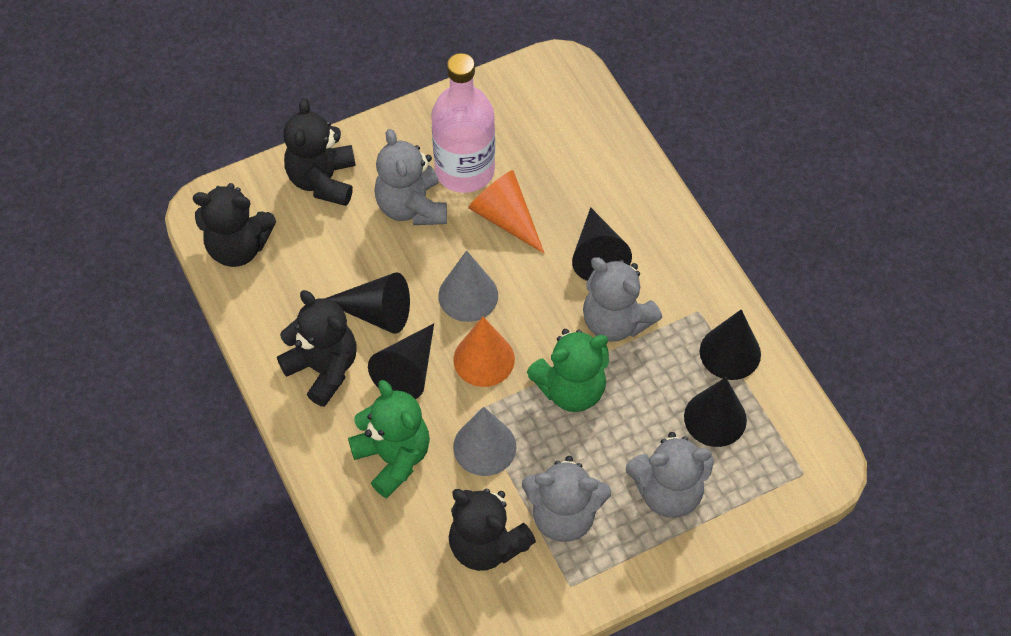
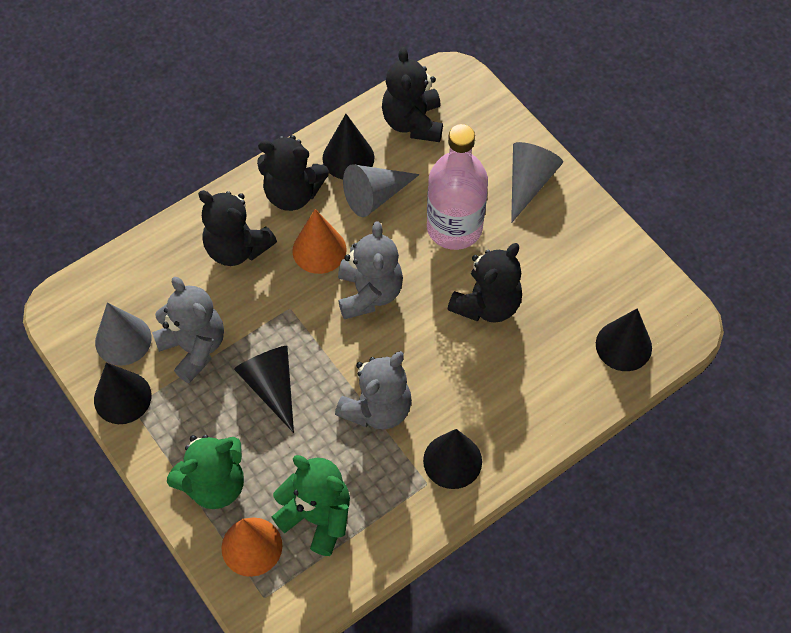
grey cone: [438,250,498,322] [453,407,516,476] = 2 -> [95,302,152,366] [343,164,420,217] [511,142,563,223] = 3
grey teddy bear: [375,129,447,225] [522,456,611,542] [583,257,662,342] [626,432,714,518] = 4 -> [152,277,224,383] [335,351,412,429] [338,221,403,319] = 3

